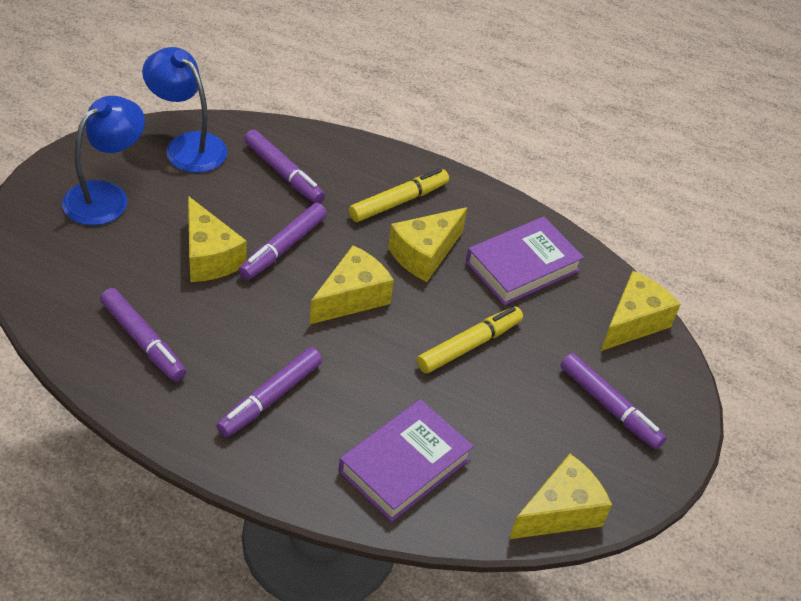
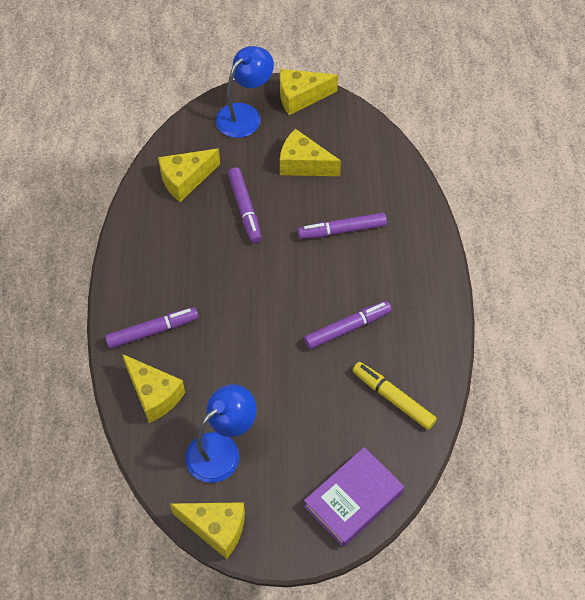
purple book: [339,399,474,522] [466,216,584,305] = 2 -> [304,447,404,547] = 1
purple marker: [100,288,186,382] [216,347,322,437] [239,203,327,280] [244,130,325,203] [560,353,666,450] = 5 -> [105,307,199,349] [228,167,262,243] [298,213,387,239] [304,301,392,350] = 4
yellow marker: [349,169,449,222] [417,306,523,373] = 2 -> [352,362,437,430] = 1

